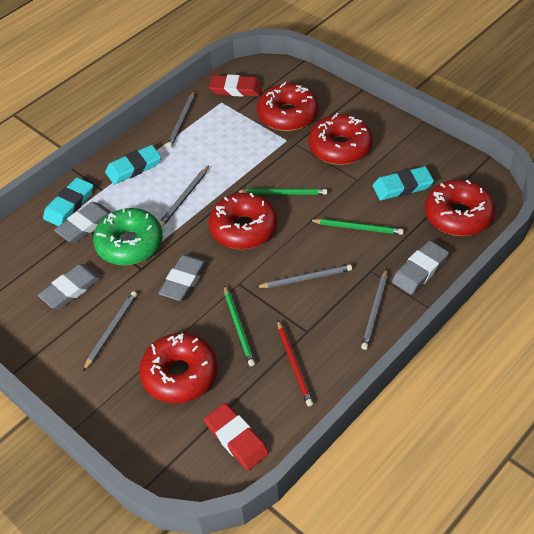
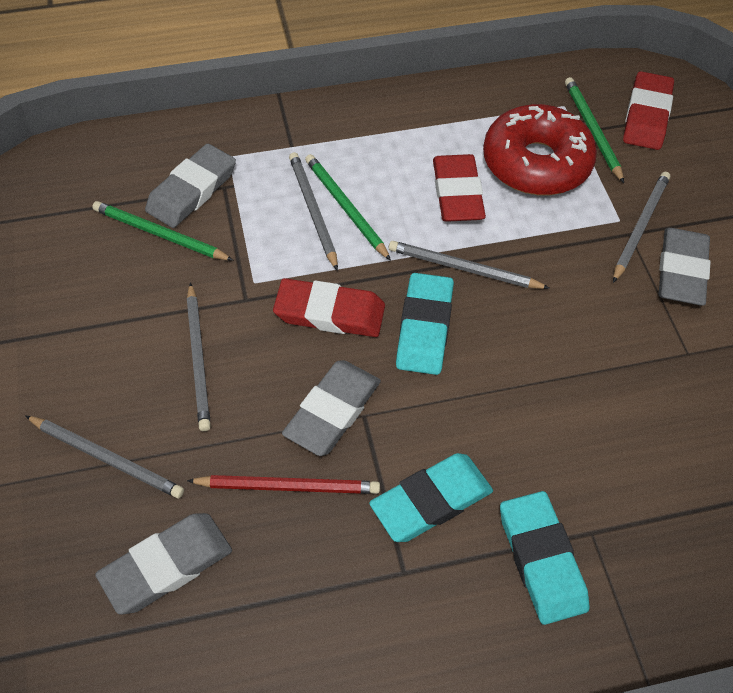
green donut: [93,208,163,265] = 1 -> none = 0
red donut: [139,333,218,403] [209,193,277,249] [257,82,318,131] [308,113,372,165] [425,180,495,236] = 5 -> [483,104,597,195] = 1
red eraser: [204,403,269,470] [209,75,262,97] = 2 -> [273,278,385,337] [433,154,486,222] [623,71,674,150] = 3

